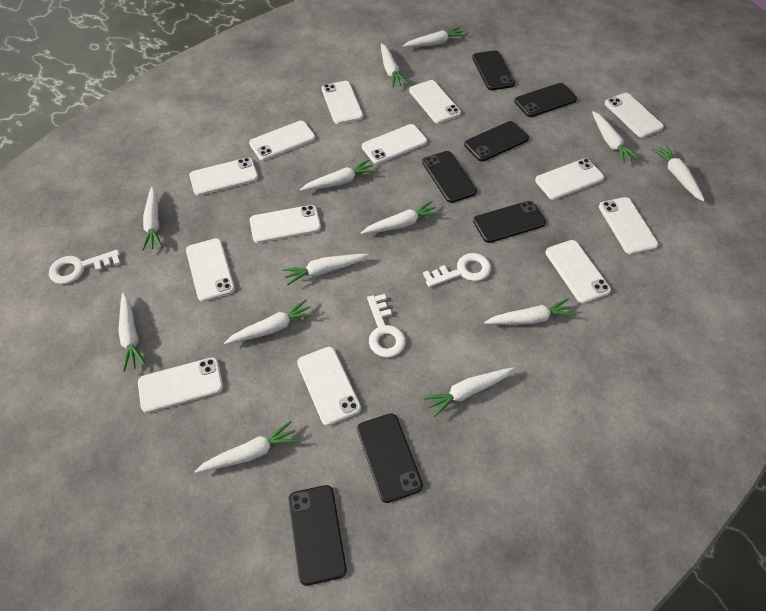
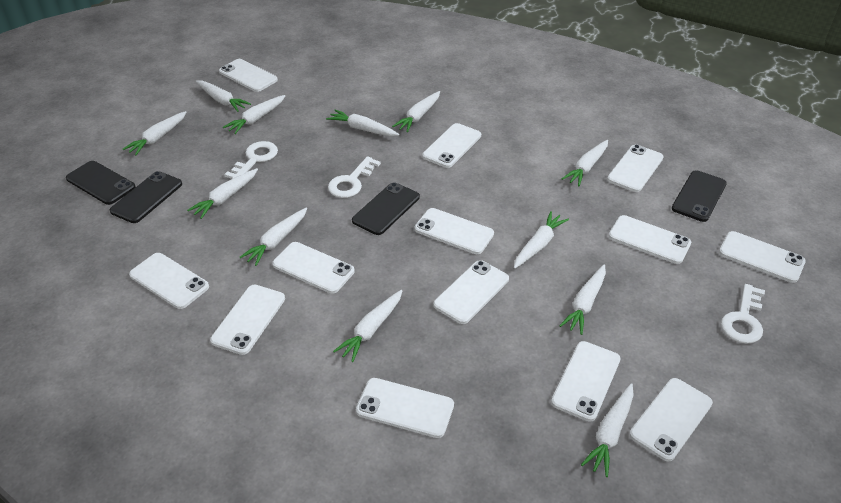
black phone: [288,485,347,586] [357,413,423,503] [422,151,477,203] [464,121,529,161] [472,50,515,90] [473,201,546,243] [514,83,577,117] = 7 -> [66,161,136,205] [110,171,182,223] [352,182,420,235] [672,170,727,222] = 4
white carrot: [118,292,146,372] [142,187,162,251] [194,421,299,473] [224,299,315,345] [282,254,369,285] [300,160,376,191] [361,201,440,234] [381,43,408,87] [403,27,466,47] [423,367,514,417] [484,299,576,325] [592,111,639,163] [652,145,705,201] = 13 -> [123,111,186,155] [187,168,258,219] [195,80,251,112] [223,95,285,134] [240,208,307,266] [326,110,400,136] [333,290,402,362] [392,91,440,132] [514,211,569,269] [559,264,606,335] [562,140,608,186] [581,383,634,477] = 12

